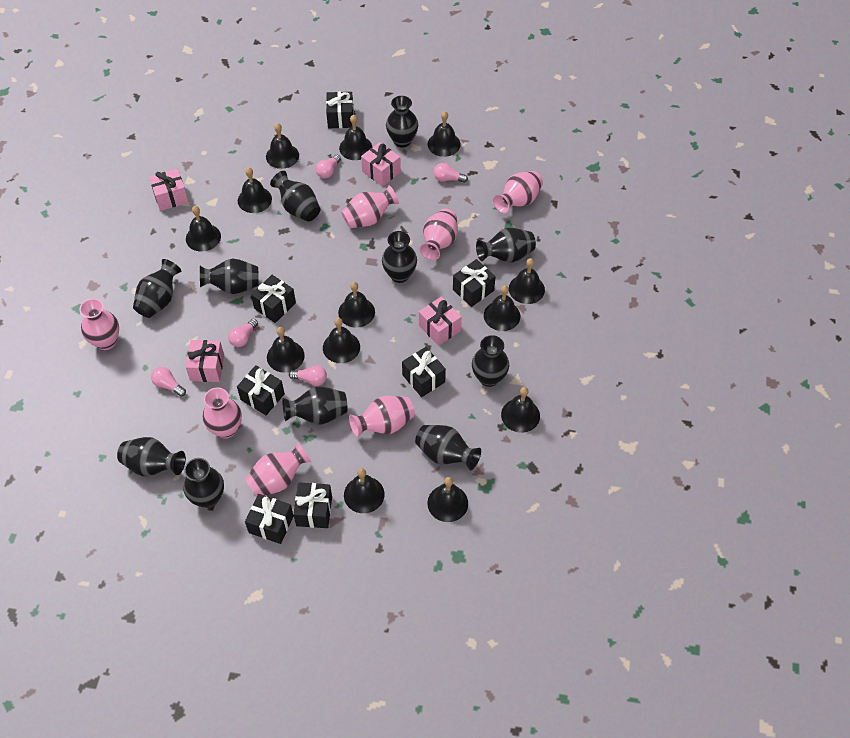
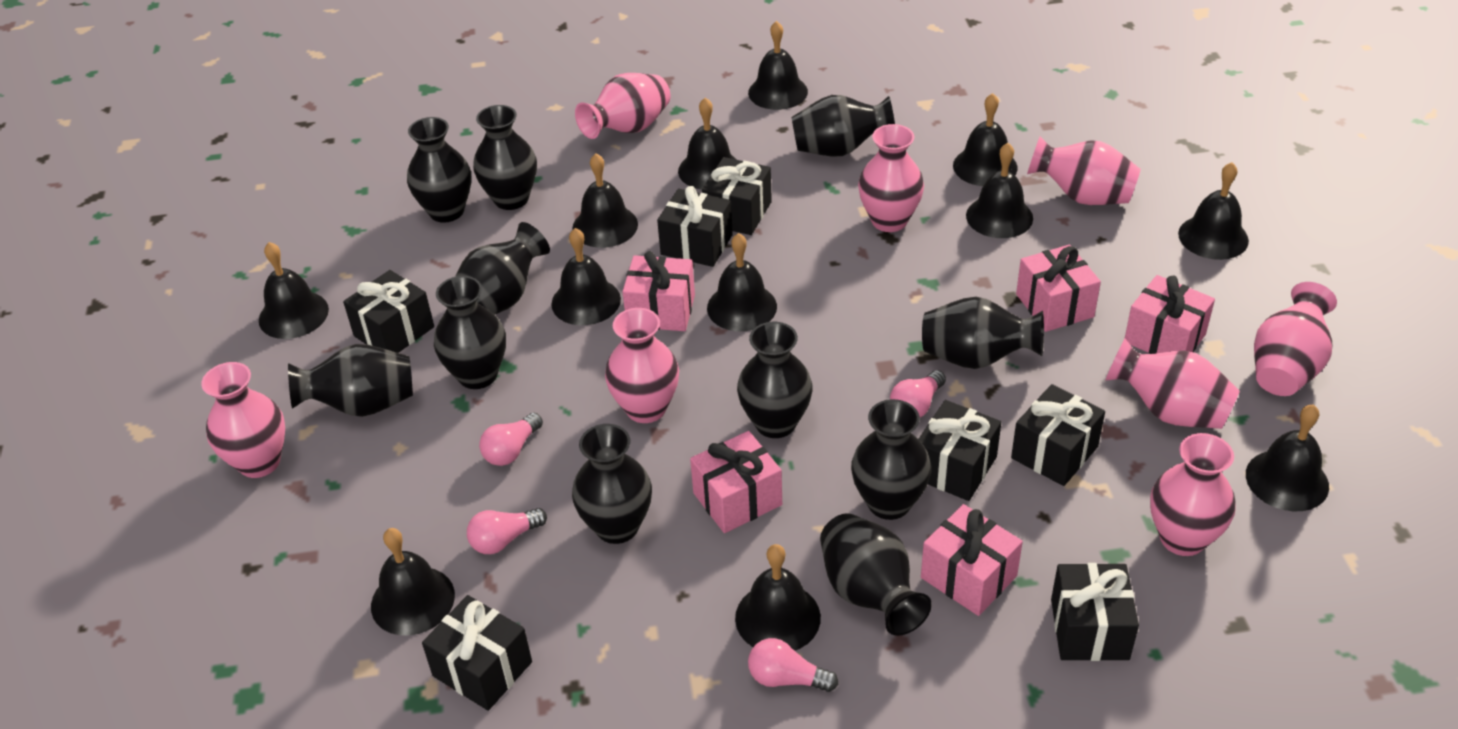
black bell: [186,206,221,252] [238,167,272,213] [266,123,299,169] [267,327,305,373] [323,318,360,363] [338,282,375,328] [339,115,372,160] [344,468,384,513] [427,477,468,522] [428,111,461,157] [484,285,520,331] [501,387,540,433] [509,258,545,304] = 13 -> [259,242,329,339] [371,528,455,636] [551,228,621,325] [572,153,638,248] [678,98,737,189] [707,233,777,331] [735,544,821,651] [748,21,808,110] [953,93,1017,186] [966,143,1033,238] [1178,162,1249,260] [1246,404,1329,511] = 12
pink gift: [149,169,189,211] [186,340,224,382] [361,142,401,187] [419,297,461,346] = 4 -> [622,251,695,331] [690,431,782,533] [921,504,1023,616] [1016,245,1101,332] [1124,275,1215,354] = 5
pink light bulb: [151,367,186,397] [228,319,258,347] [289,365,327,386] [316,155,341,178] [434,163,468,183] = 5 -> [467,508,547,554] [479,413,543,466] [748,638,838,692] [890,370,946,418] = 4
pink vase: [79,299,119,350] [202,388,242,438] [245,442,311,497] [341,185,399,228] [349,396,415,438] [420,209,458,260] [493,171,543,214] = 7 -> [201,362,285,478] [575,73,671,139] [605,308,679,423] [858,124,924,232] [1027,136,1141,205] [1105,339,1240,429] [1150,433,1236,556] [1254,282,1337,396] = 8

